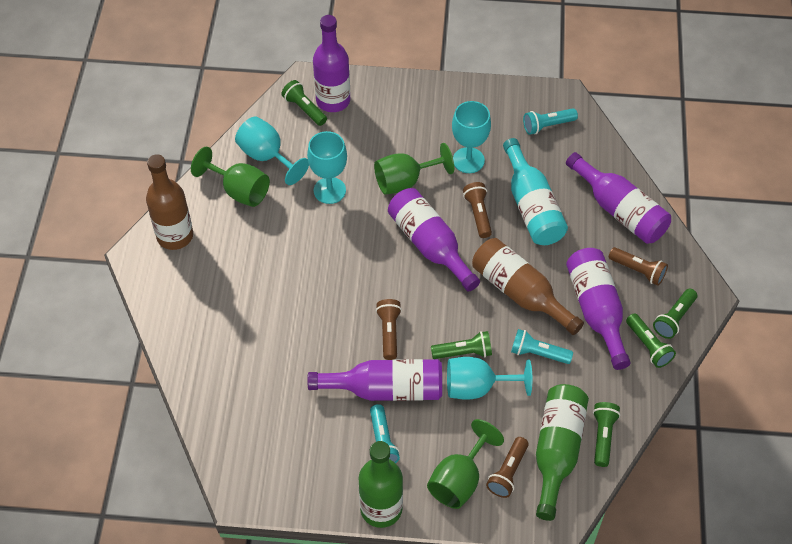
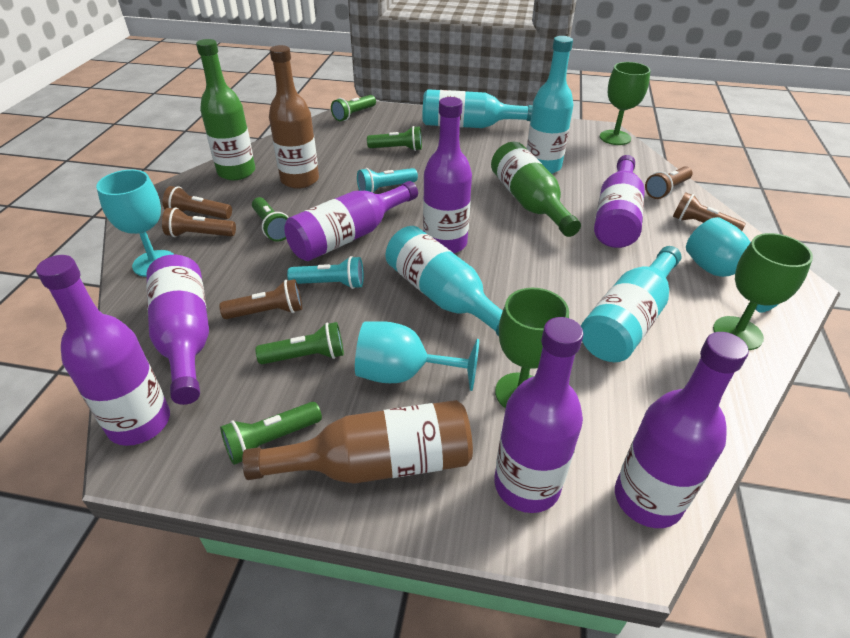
brown flashlight: [376,299,402,360] [463,182,492,238] [486,437,528,498] [609,247,668,286] = 4 -> [162,207,236,237] [163,186,232,219] [219,279,302,319] [645,166,693,199] [673,192,746,231] = 5
purple bottle: [307,359,442,401] [313,15,350,112] [388,188,480,291] [566,152,671,244] [566,248,631,370] = 5 -> [36,255,170,446] [146,255,209,405] [284,181,418,261] [423,97,472,253] [494,317,583,513] [594,155,645,248] [615,332,749,528] = 7
turquoise bottle: [503,138,568,245] = 1 -> [386,226,502,336] [423,89,533,128] [527,36,573,174] [581,246,681,362] = 4
turquoise flashlight: [370,404,400,463] [511,329,573,364] [523,108,578,135] = 3 -> [287,256,364,289] [357,168,418,193] = 2
turquoise goblet: [235,116,309,185] [307,131,347,204] [447,357,532,400] [452,101,491,173] = 4 -> [96,170,174,277] [355,321,479,391] [686,217,779,313] = 3

